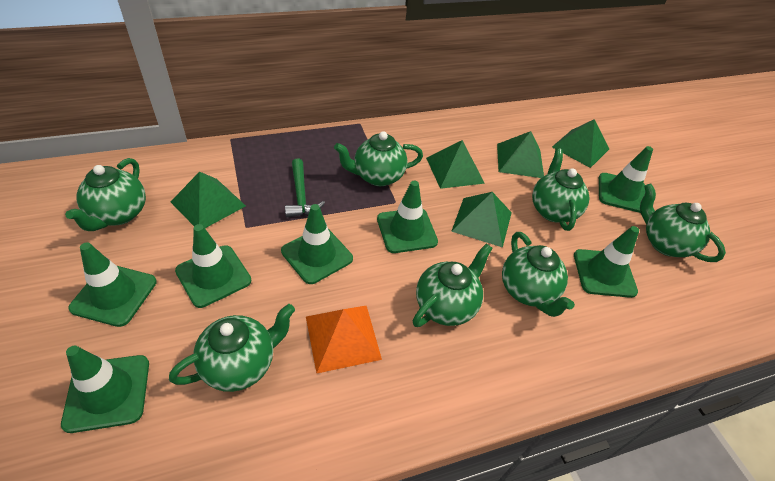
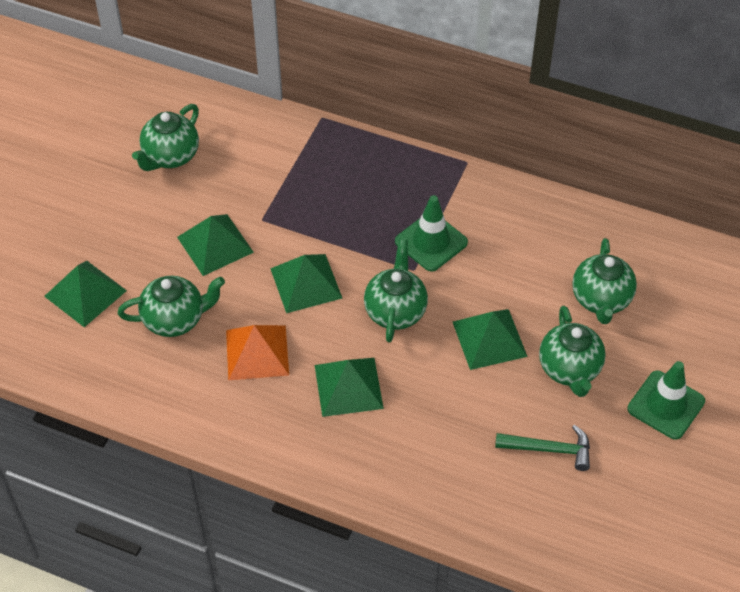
green teapot: [65,158,146,231] [169,304,295,392] [334,131,423,186] [413,243,492,327] [502,232,575,317] [532,149,590,231] [640,184,726,262] = 7 -> [118,276,225,337] [132,104,199,171] [364,239,428,342] [539,306,606,397] [572,238,637,324] = 5
green traffic cone: [61,345,149,433] [68,243,157,327] [175,224,251,308] [281,204,353,284] [377,181,438,253] [574,226,639,298] [599,146,653,213] = 7 -> [395,195,468,272] [627,361,705,439] = 2

